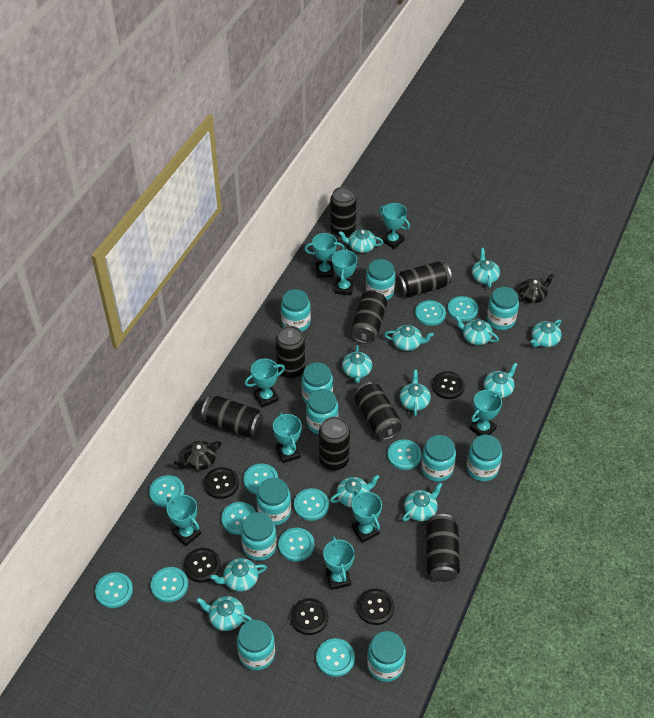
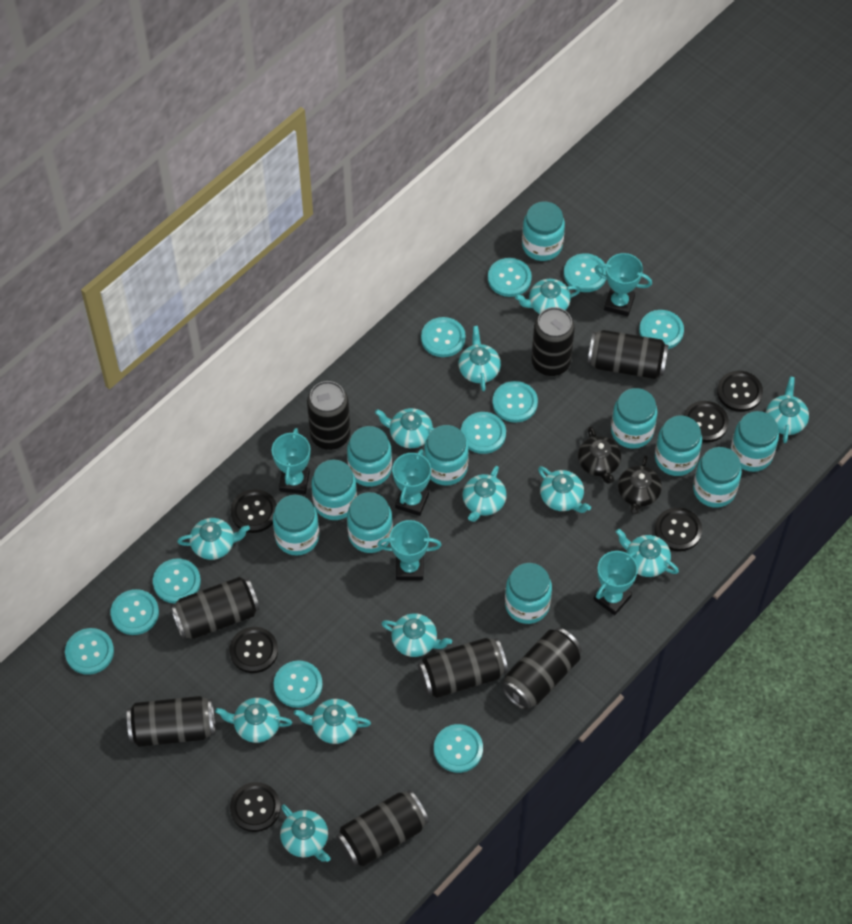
black button: [184,548,221,583] [204,467,239,499] [290,598,328,635] [357,589,394,625] [432,371,465,399] = 5 -> [230,627,278,673] [230,782,281,832] [231,489,277,533] [655,507,702,551] [683,401,729,443] [717,371,763,412] = 6
turquoise trophy: [167,495,201,546] [245,359,285,408] [273,413,302,463] [305,233,345,278] [323,536,355,590] [332,249,357,296] [352,491,382,543] [379,203,410,249] [469,390,502,436] = 9 -> [272,428,311,494] [377,520,442,580] [392,449,431,516] [594,253,652,316] [594,551,638,615] = 5

